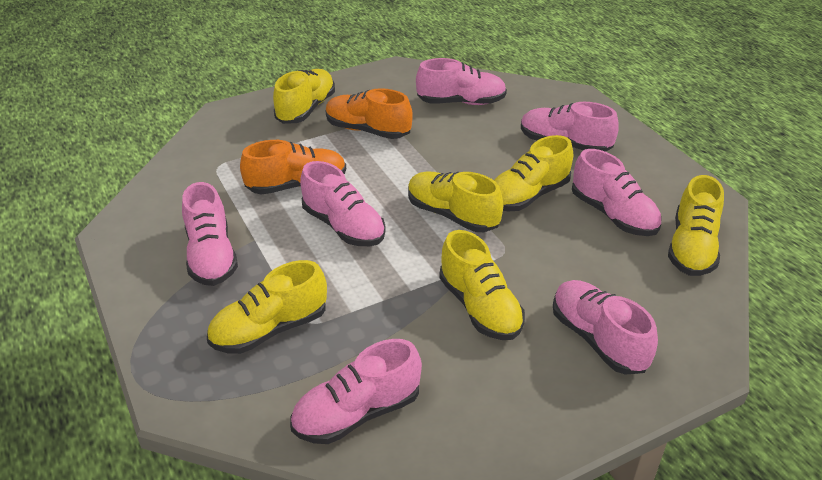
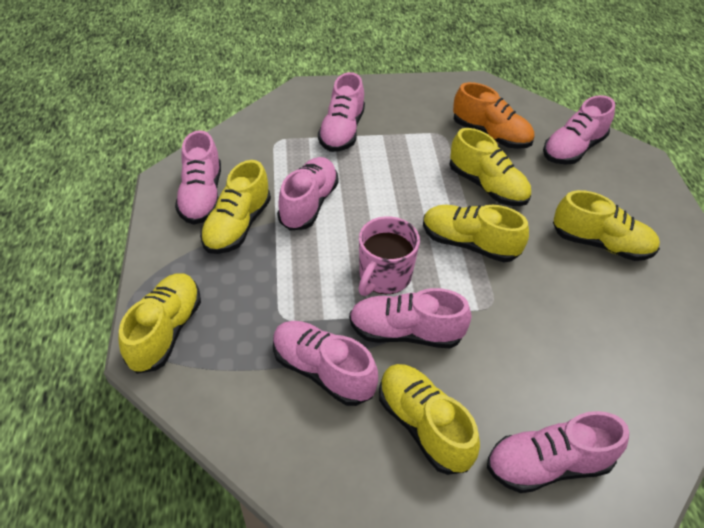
orange shoe: [240,140,346,195] [325,88,413,139] = 2 -> [453,82,534,149] = 1
pink mug: none = 0 -> [358,216,420,296] = 1

